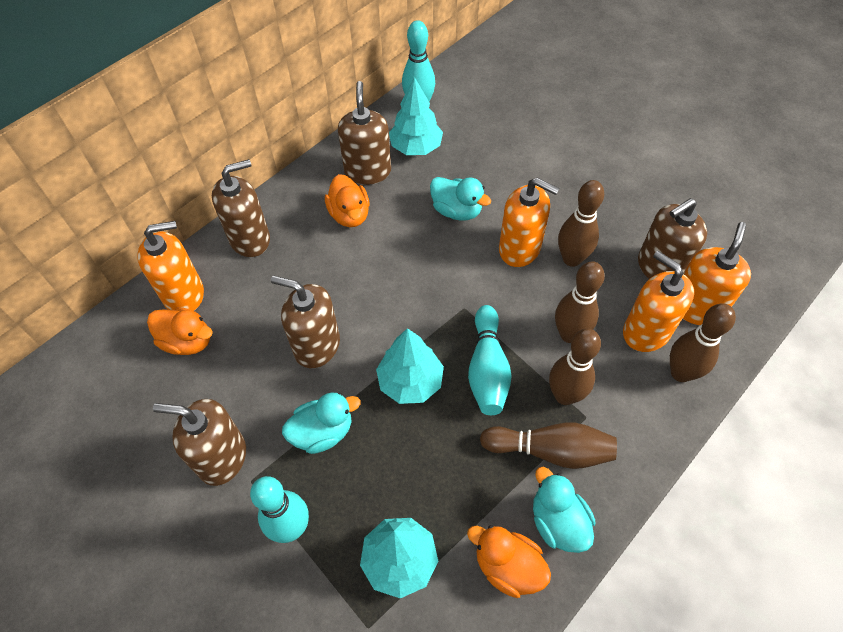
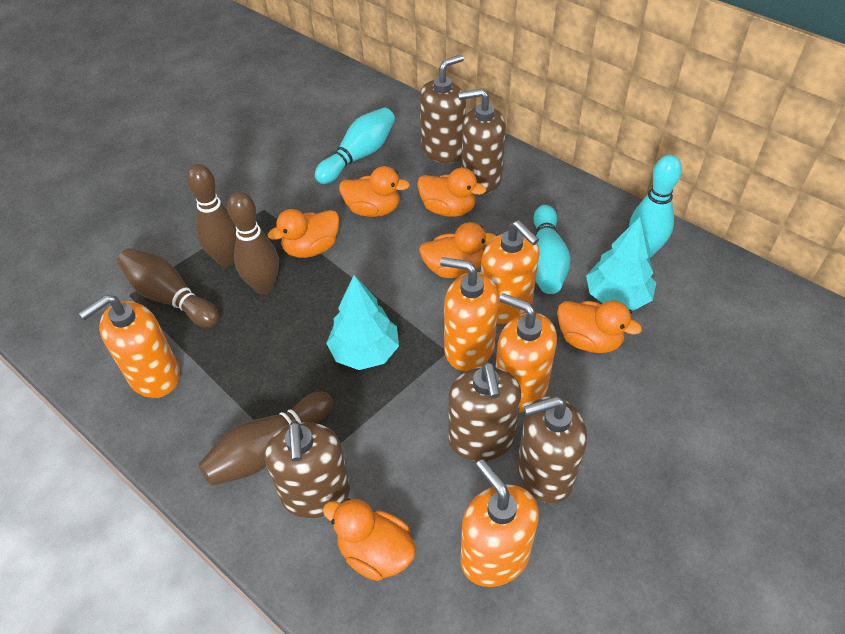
brown bowling pin: [480,422,617,469] [549,328,601,405] [555,261,605,343] [558,180,604,267] [670,304,736,382] = 5 -> [117,248,219,328] [187,164,236,267] [198,392,333,486] [227,191,279,295] = 4
orange duck: [147,307,213,355] [325,174,370,227] [467,525,551,598] = 3 -> [267,209,339,258] [323,498,416,581] [339,166,410,217] [417,168,486,217] [419,222,497,278] [557,300,642,353] = 6
orange soap dispenser: [137,221,204,311] [499,178,559,267] [623,251,694,352] [683,222,751,325] = 4 -> [79,295,180,398] [440,257,499,371] [460,459,539,587] [481,220,540,324] [496,293,557,413] = 5
turquoise duck: [282,393,361,454] [430,177,491,221] [533,467,596,553] = 3 -> none = 0
turquoise tree: [360,518,438,598] [376,328,444,404] [389,77,443,155] = 3 -> [326,275,399,370] [586,217,656,311] = 2

